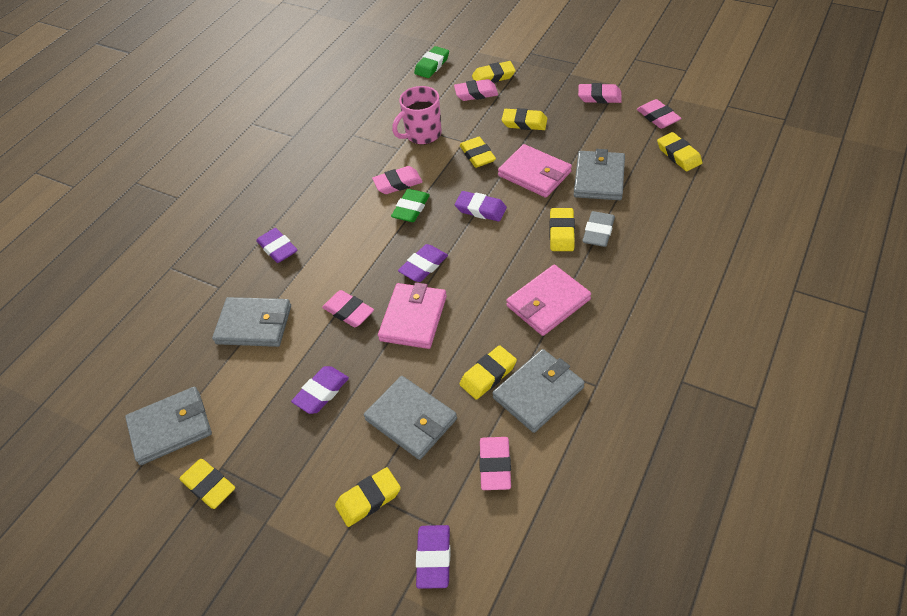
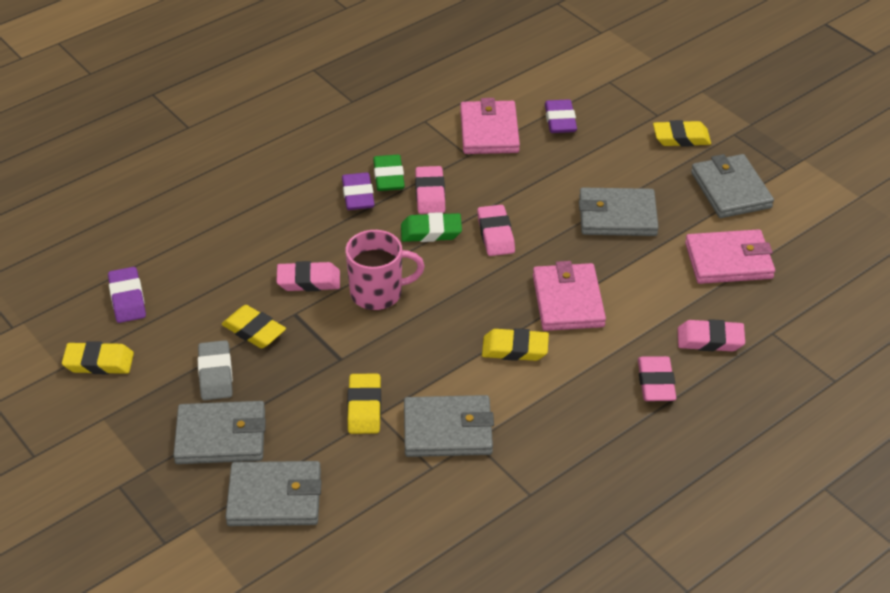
pink eraser: [322,290,374,327] [372,166,423,194] [454,79,498,101] [479,437,511,490] [578,83,622,103] [637,99,681,129] = 6 -> [276,261,340,291] [415,166,445,214] [477,205,515,256] [638,356,676,401] [678,319,745,351] = 5
purple eraser: [256,228,297,263] [291,366,349,414] [398,244,448,282] [416,525,450,589] [455,191,507,222] = 5 -> [108,267,146,323] [342,172,375,210] [545,99,577,133] = 3
yellow eraser: [179,459,235,509] [335,467,401,527] [459,345,517,400] [460,137,496,168] [472,61,516,83] [502,108,547,130] [549,208,575,251] [657,132,702,171] = 8 -> [62,341,134,374] [222,305,286,348] [347,373,381,434] [482,328,549,361] [653,120,711,147] = 5

